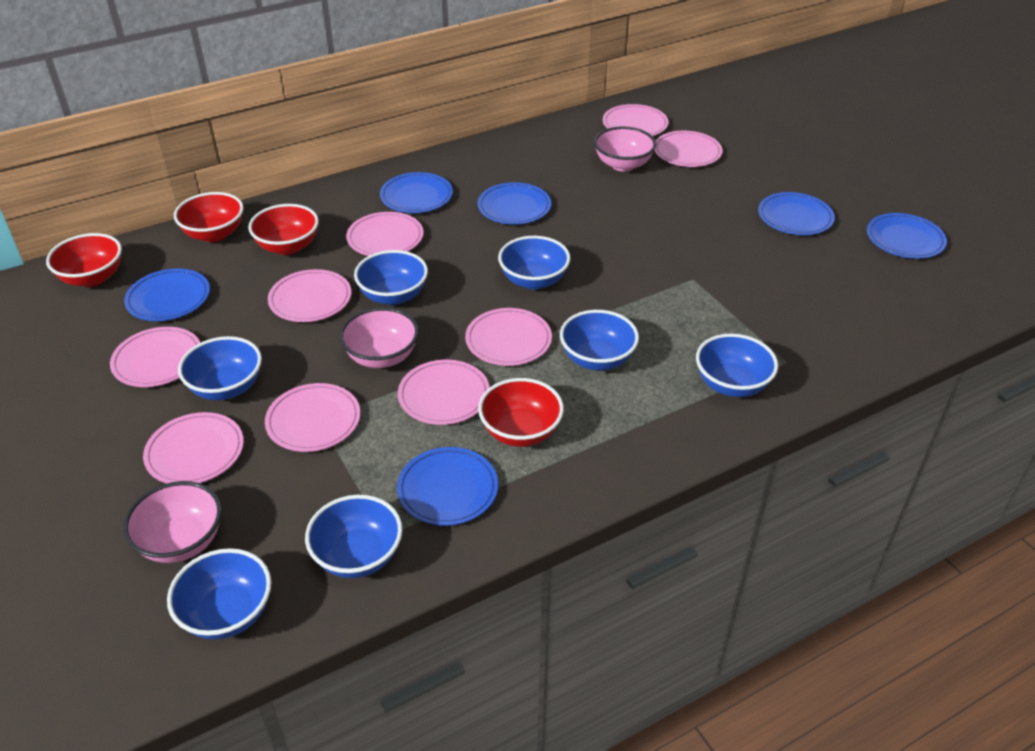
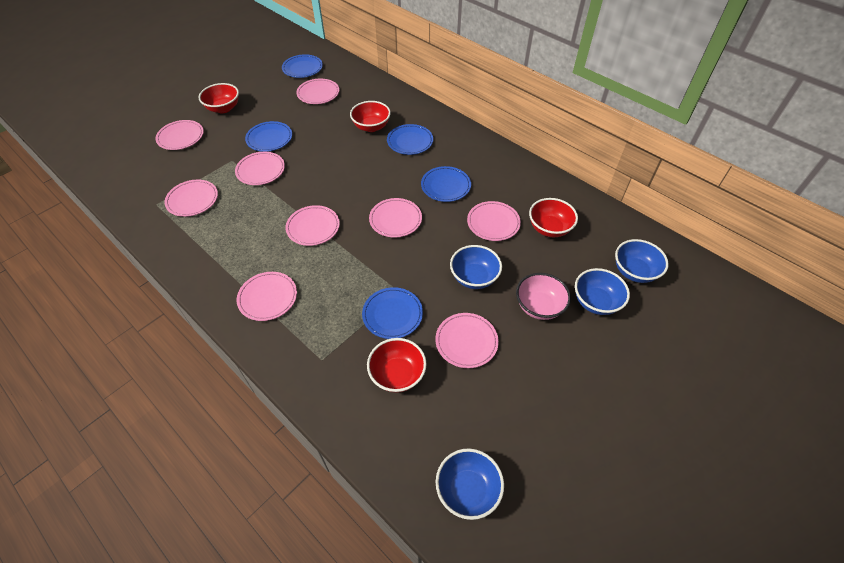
blue bowl: [167,548,271,639] [178,336,262,400] [305,495,403,578] [354,250,428,305] [498,236,571,290] [560,310,639,371] [696,334,778,397] = 7 -> [436,449,504,520] [450,245,502,289] [575,268,630,315] [615,239,669,283] = 4
blue plate: [124,269,210,321] [380,172,453,213] [397,447,498,526] [478,182,551,225] [758,192,835,235] [867,213,947,259] = 6 -> [245,121,292,152] [282,54,323,78] [362,287,423,339] [387,124,433,155] [421,166,471,202] = 5
pink bowl: [123,481,222,563] [339,307,419,368] [594,127,656,172] = 3 -> [516,273,571,320] = 1

